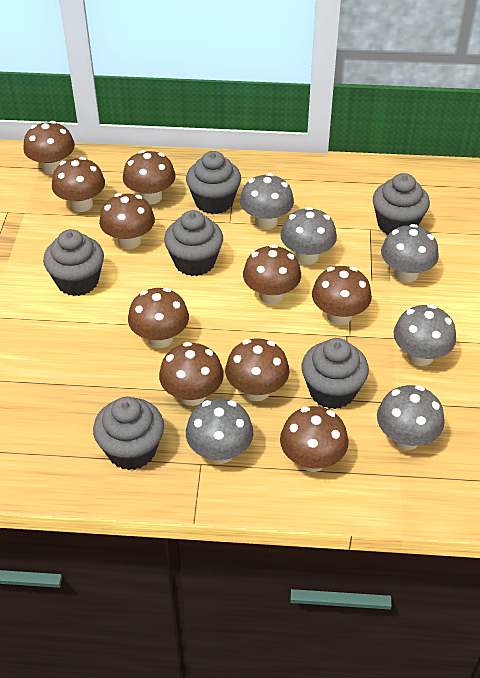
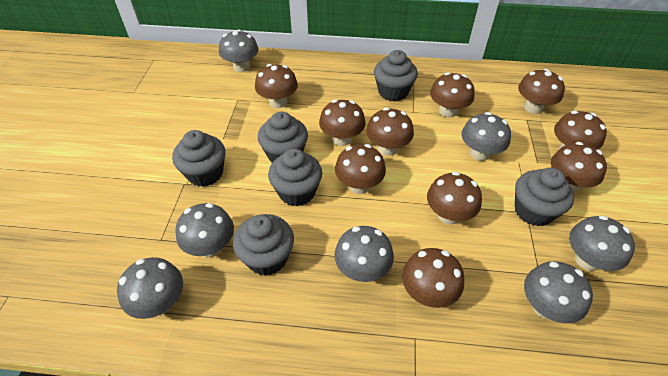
grey mushroom: [186,399,253,464] [240,173,294,229] [281,207,337,265] [377,385,444,450] [381,224,439,282] [394,304,456,366] = 6 -> [117,257,183,319] [175,203,234,257] [219,30,259,72] [334,226,394,282] [462,112,511,161] [524,261,593,323] [569,215,635,271] = 7

